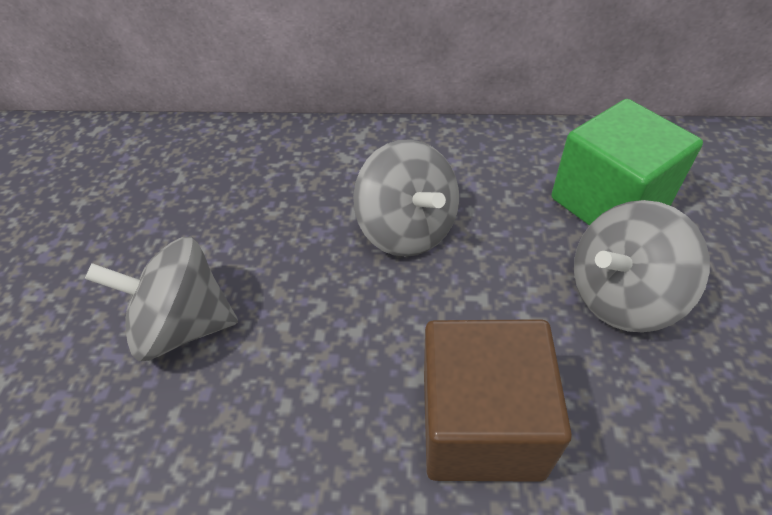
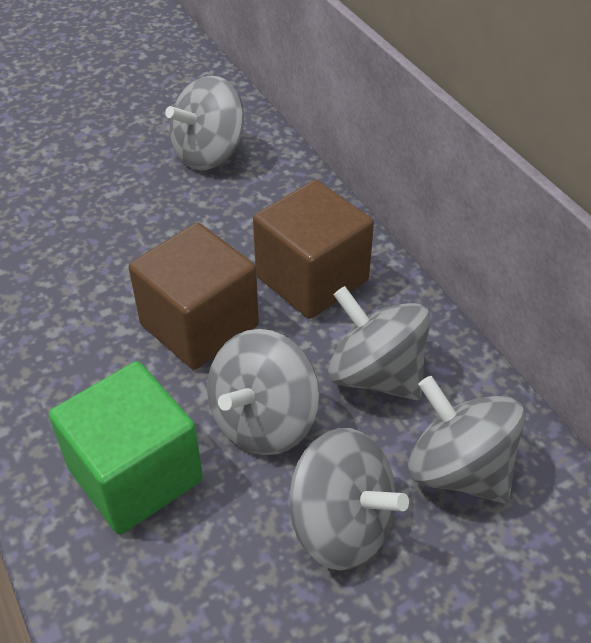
brown cube: [424,319,572,482] = 1 -> [129,223,259,370] [253,180,374,319] = 2
grey spinning top: [85,236,238,361] [353,139,459,257] [574,200,710,333] = 3 -> [165,76,244,170] [207,329,320,455] [289,428,409,570] [328,286,430,401] [408,376,525,504] = 5

